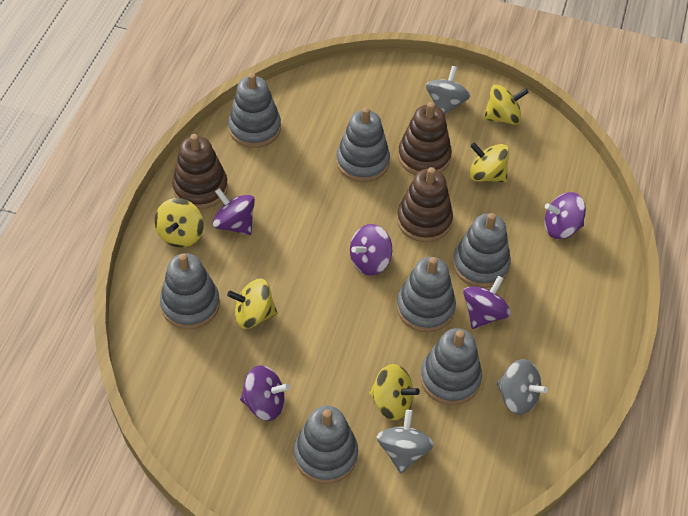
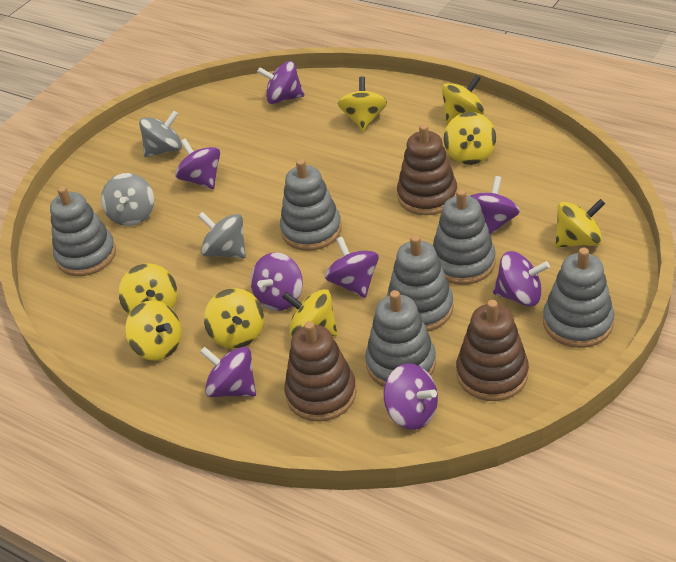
grey stacking toy: [160,253,220,329] [228,73,281,148] [294,406,358,484] [336,107,390,182] [397,257,456,332] [420,328,482,405] [453,213,511,288] = 7 -> [50,186,116,276] [280,159,342,251] [365,290,436,387] [387,235,454,332] [432,189,496,285] [543,248,614,348] = 6
purple spinning top: [213,188,255,235] [240,365,290,421] [350,224,392,275] [463,276,511,329] [544,192,586,239] = 5 -> [175,138,220,189] [200,347,256,397] [251,252,303,311] [257,61,304,104] [325,237,379,298] [384,363,438,430] [470,176,520,235] [493,251,550,306] = 8
yellow spinning top: [154,198,204,248] [227,278,277,329] [369,364,420,421] [469,142,509,182] [484,85,529,125] = 5 -> [118,263,177,315] [125,300,181,361] [204,288,264,349] [282,289,338,338] [338,77,387,132] [442,75,484,124] [444,112,496,165] [555,199,605,248] = 8

